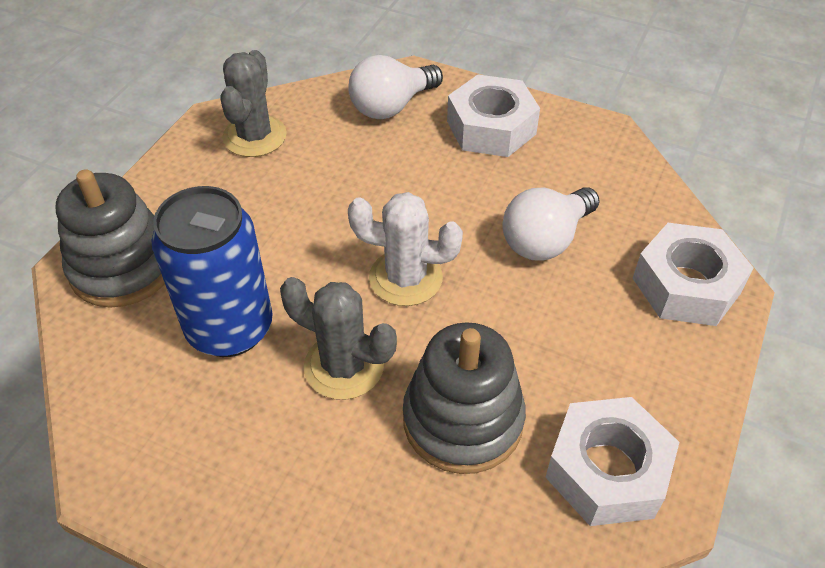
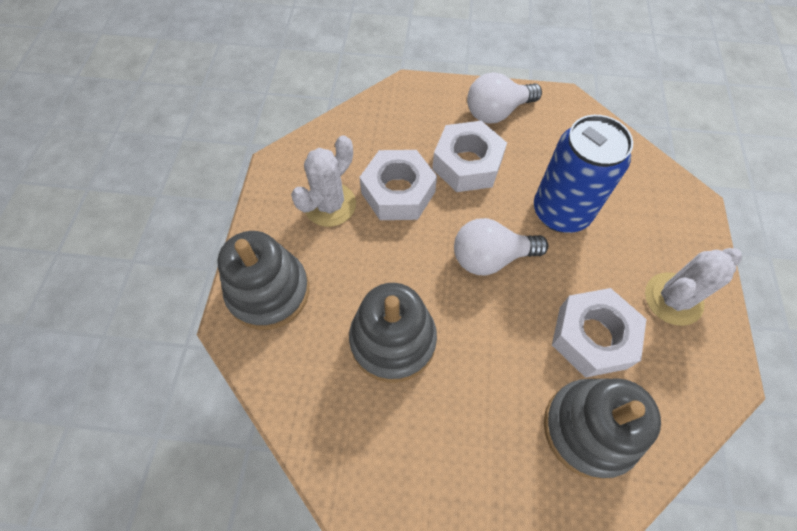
grey cactus: [220,50,287,157] [280,277,397,400] = 2 -> none = 0
grey stacking toy: [56,169,165,308] [403,322,526,474] = 2 -> [217,231,309,330] [349,283,437,383] [544,378,661,479] = 3
white cactus: [348,192,463,306] = 1 -> [291,135,356,227] [645,248,742,326] = 2

